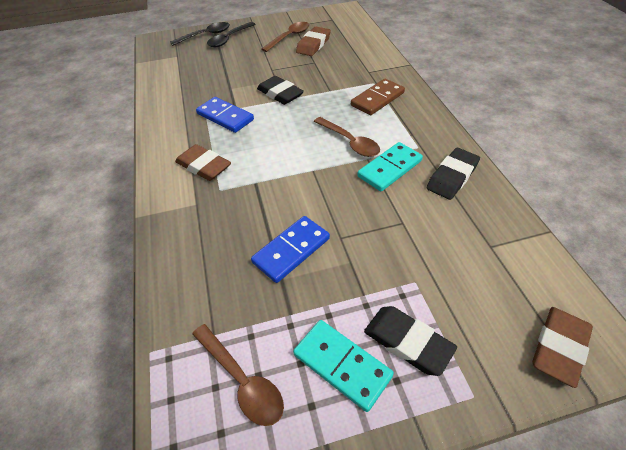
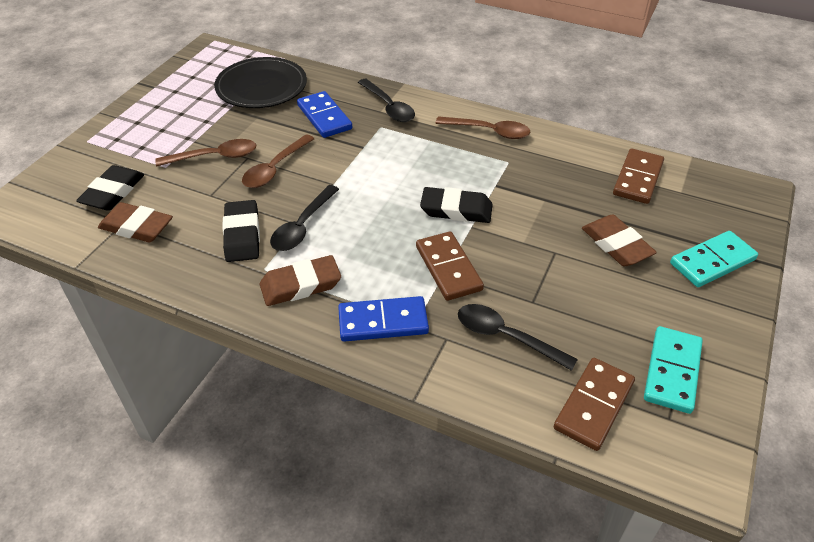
black plate: none = 0 -> [214,57,307,108] = 1
black spoon: [170,22,230,46] [207,22,255,47] = 2 -> [270,185,339,251] [358,79,415,122] [458,304,578,371] = 3
brown domino: [351,79,405,115] = 1 -> [416,231,484,301] [554,358,635,451] [613,149,664,204] = 3

